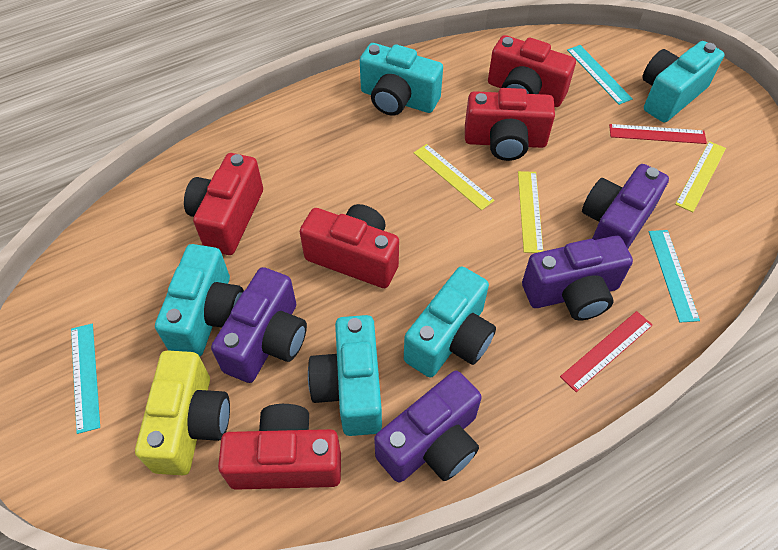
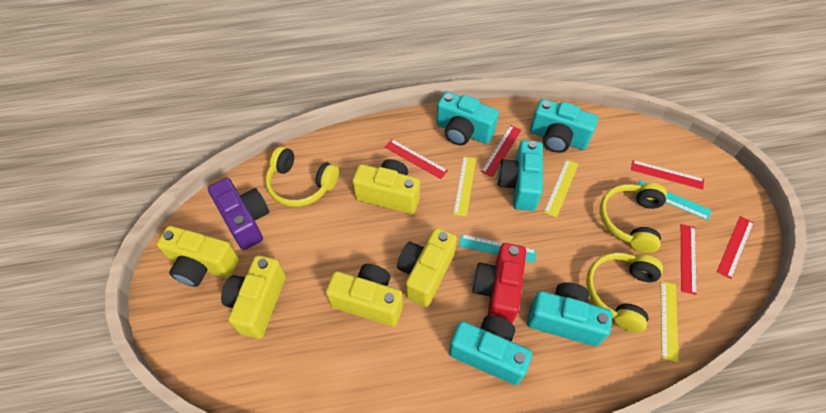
purple camera: [211,267,307,383] [374,371,482,483] [522,236,633,320] [582,164,669,249] = 4 -> [208,178,269,250] = 1
red camera: [184,153,263,255] [218,404,341,490] [300,204,399,288] [465,88,555,161] [488,35,576,107] = 5 -> [473,243,526,324] = 1
red ruler: [560,311,653,392] [609,124,707,144] = 2 -> [385,139,448,179] [481,125,521,177] [631,160,704,190] [681,224,697,295] [717,216,754,279] = 5
turquoise ruler: [71,324,100,434] [567,45,633,105] [649,230,700,323] = 3 -> [459,234,537,263] [638,180,711,220] = 2
yellow camera: [135,350,230,475] = 1 -> [157,226,239,287] [221,255,286,338] [326,264,403,327] [352,159,420,214] [397,228,457,307] = 5
yellow headphones: none = 0 -> [265,146,339,207] [586,252,663,333] [600,183,667,253] = 3

